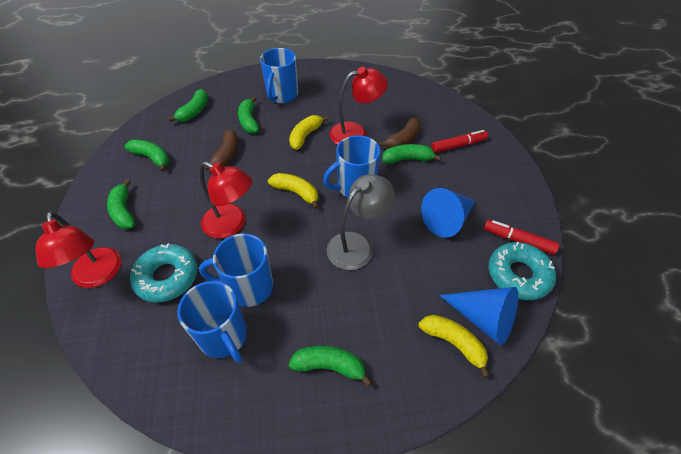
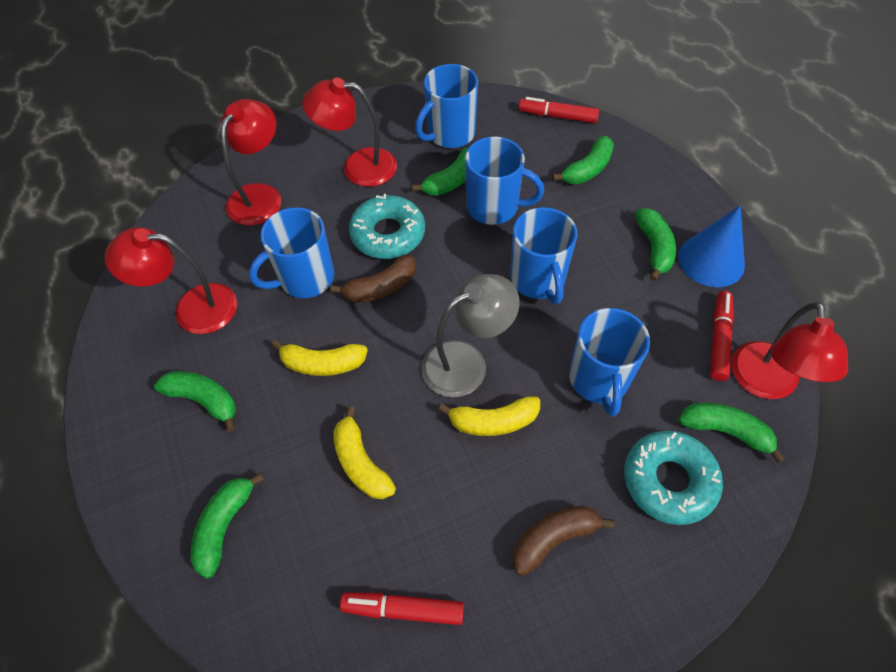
blue cone: [421,188,475,238] [439,287,518,346] = 2 -> [678,206,745,287] = 1
blue mug: [177,281,247,363] [199,233,273,307] [260,48,298,103] [323,135,381,198] = 4 -> [249,207,334,298] [415,64,478,148] [465,137,544,225] [510,207,577,304] [569,308,650,417] = 5
red lamp: [36,211,121,288] [199,162,252,239] [329,67,388,145] = 3 -> [104,227,237,334] [221,99,281,225] [302,77,397,187] [731,302,848,399] = 4
red marker: [431,130,488,153] [484,220,560,255] = 2 -> [340,592,464,625] [519,97,599,123] [710,291,734,381] = 3

